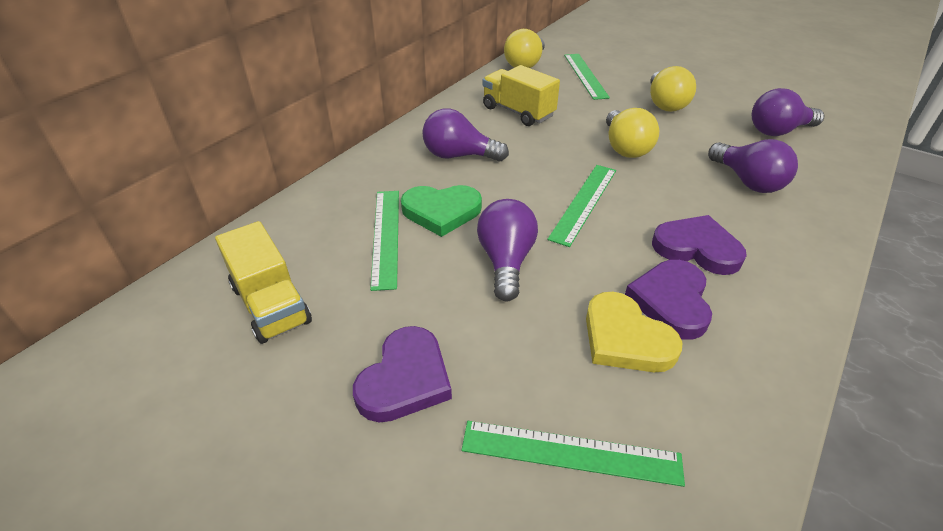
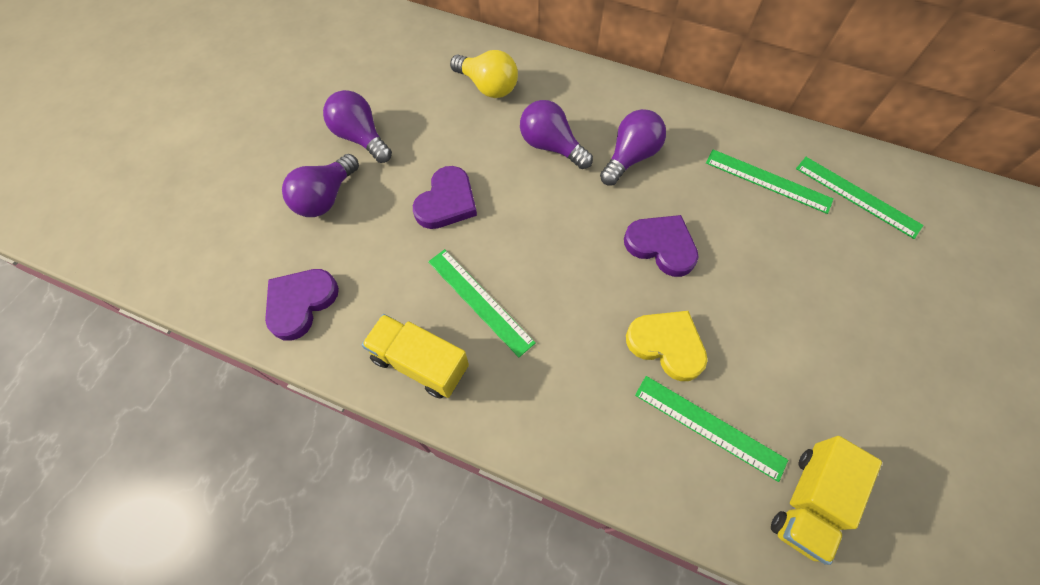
green heart: [401,185,482,237] = 1 -> none = 0
yellow light bulb: [504,29,545,68] [606,108,659,158] [650,66,696,112] = 3 -> [450,50,518,98] = 1

